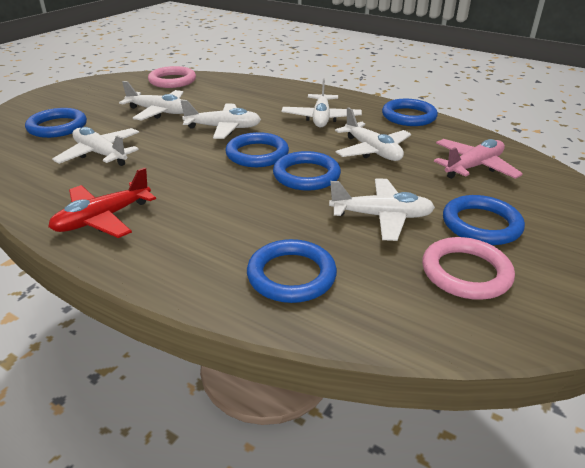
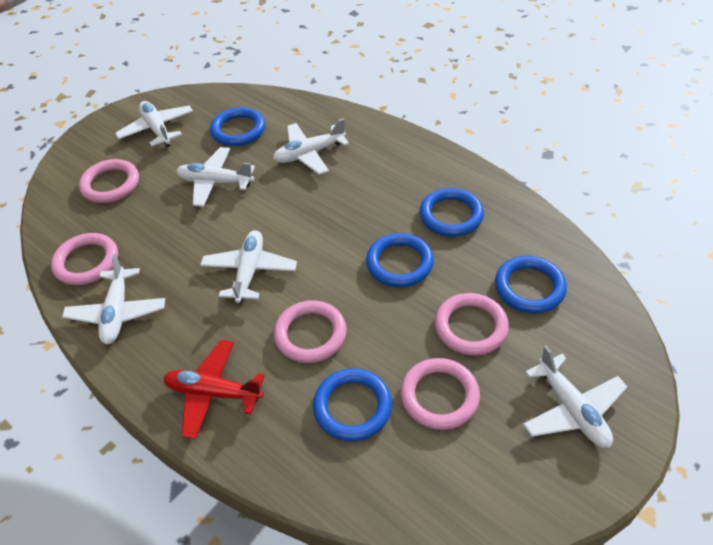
blue ring: [25,108,87,138] [225,132,289,167] [247,239,337,303] [273,151,341,191] [382,99,438,126] [443,195,525,245] = 6 -> [210,107,265,146] [313,368,392,441] [366,233,434,287] [420,188,484,237] [495,256,567,313] = 5
pink plane: [434,139,523,179] = 1 -> none = 0
pink ring: [148,66,196,88] [422,237,515,300] = 2 -> [51,233,118,285] [79,159,139,203] [274,300,346,363] [401,358,480,430] [435,293,509,356] = 5

